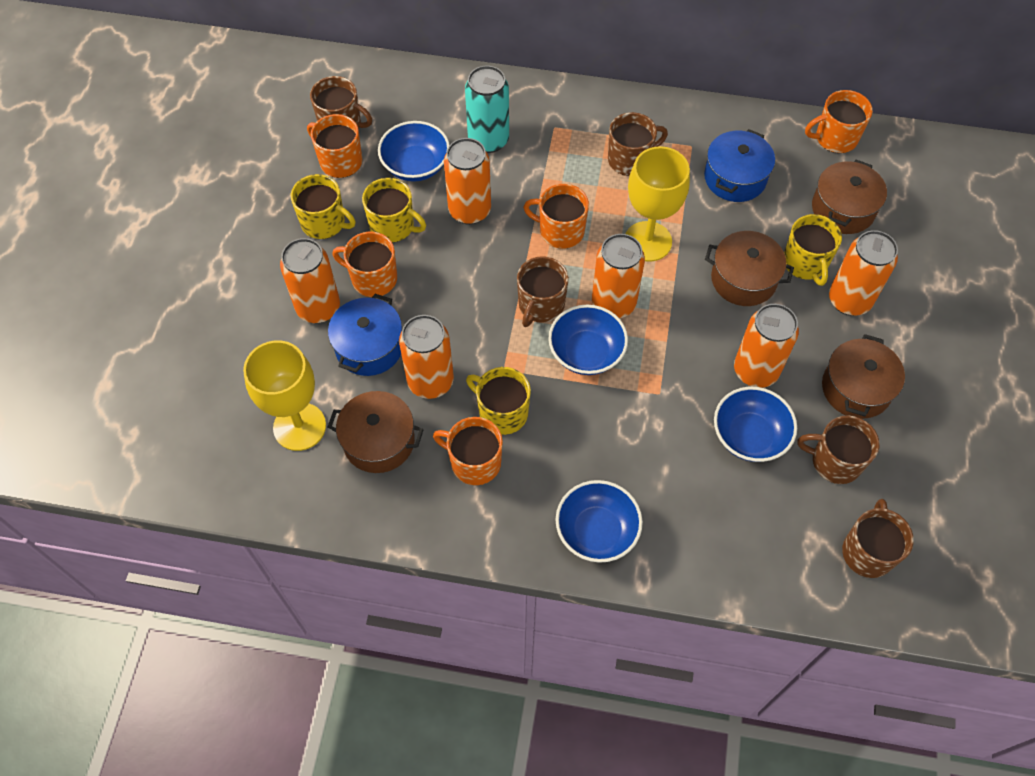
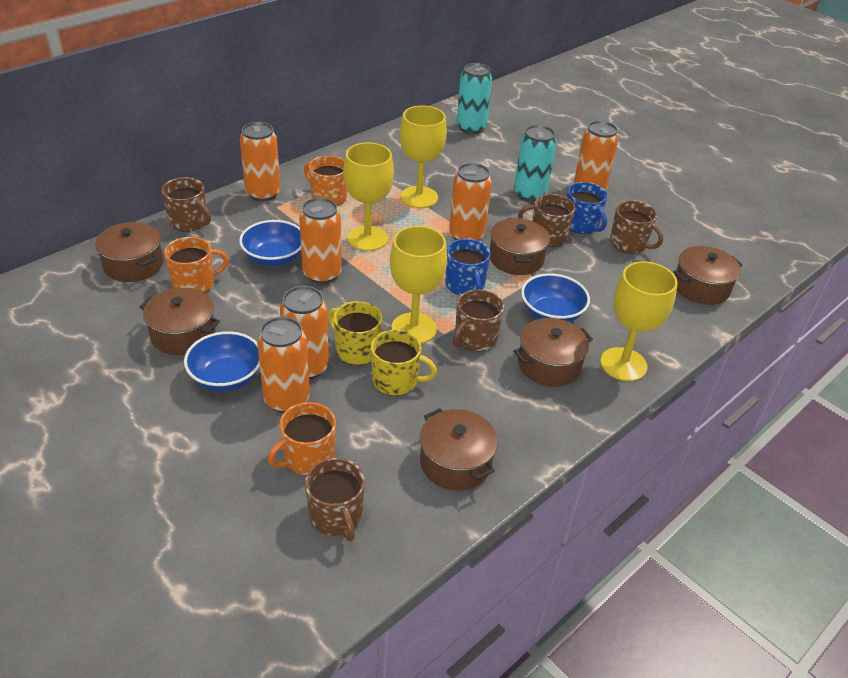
blue bowl: [378,121,450,182] [548,305,628,375] [555,480,643,563] [714,387,797,462] = 4 -> [184,331,260,392] [239,220,301,266] [521,273,590,322] = 3
blue mug: none = 0 -> [445,239,491,295] [567,182,608,234] = 2
blue pot: [328,294,402,376] [704,129,775,202] = 2 -> none = 0
brown pot: [328,391,424,473] [705,231,794,306] [812,160,887,234] [822,334,905,419] = 4 -> [95,222,163,282] [140,288,220,355] [420,408,498,491] [490,218,550,275] [514,318,593,387] [673,246,742,305] = 6
orange mug: [307,114,362,178] [332,232,397,297] [433,417,503,485] [523,184,589,249] [805,90,873,153] = 5 -> [164,237,229,293] [268,402,336,475] [304,156,347,206] = 3
turquoise can: [465,66,509,153] = 1 -> [456,63,492,134] [514,125,557,202] = 2
yellow goblet: [243,340,326,451] [626,146,690,262] = 2 -> [343,142,394,251] [390,226,447,344] [400,106,447,208] [600,261,678,381] = 4
yellow mug: [291,174,356,239] [362,178,426,242] [466,367,531,435] [784,214,842,286] = 4 -> [328,301,383,365] [371,330,437,396] = 2

